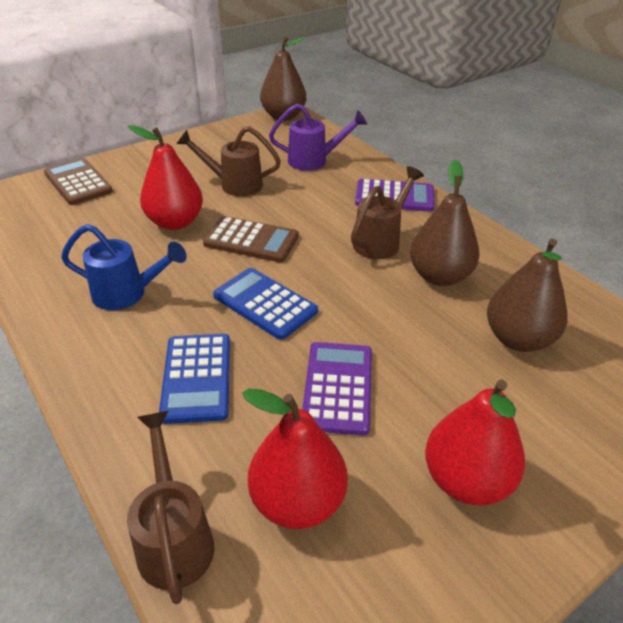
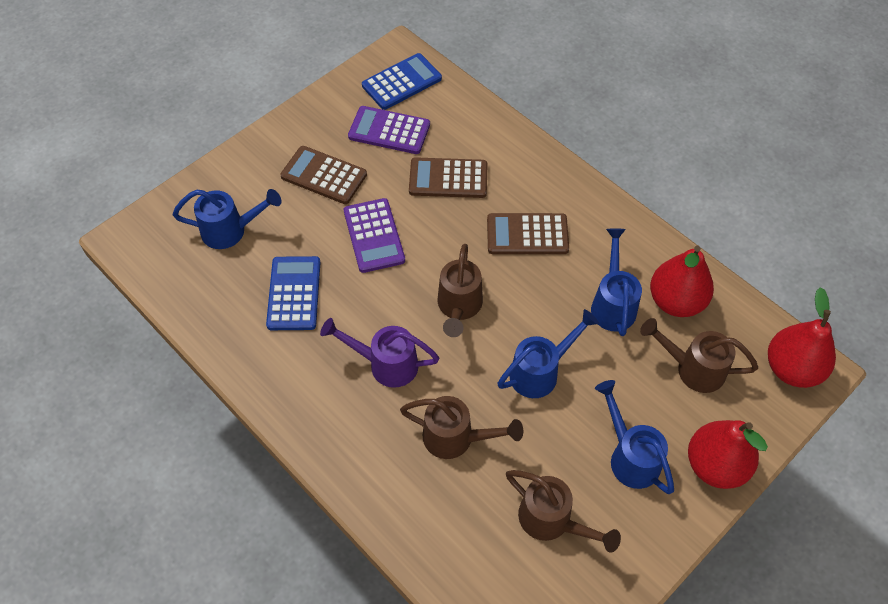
blue watering can: [61,224,187,310] = 1 -> [173,189,281,249] [497,309,599,398] [591,228,642,336] [595,380,674,494] = 4
brown calculator: [44,158,113,205] [203,216,299,262] = 2 -> [280,146,367,204] [409,157,488,198] [487,213,569,254] = 3
brown pear: [260,37,306,121] [410,160,480,286] [487,239,568,352] = 3 -> none = 0
brown watering can: [127,411,214,604] [176,126,281,196] [351,166,424,259] = 3 -> [400,396,523,459] [438,244,483,337] [506,470,621,553] [640,318,758,393] = 4

